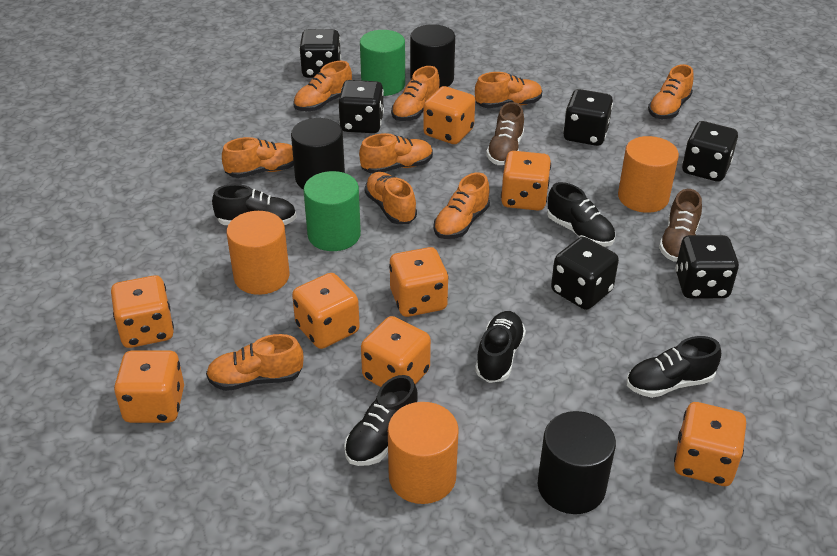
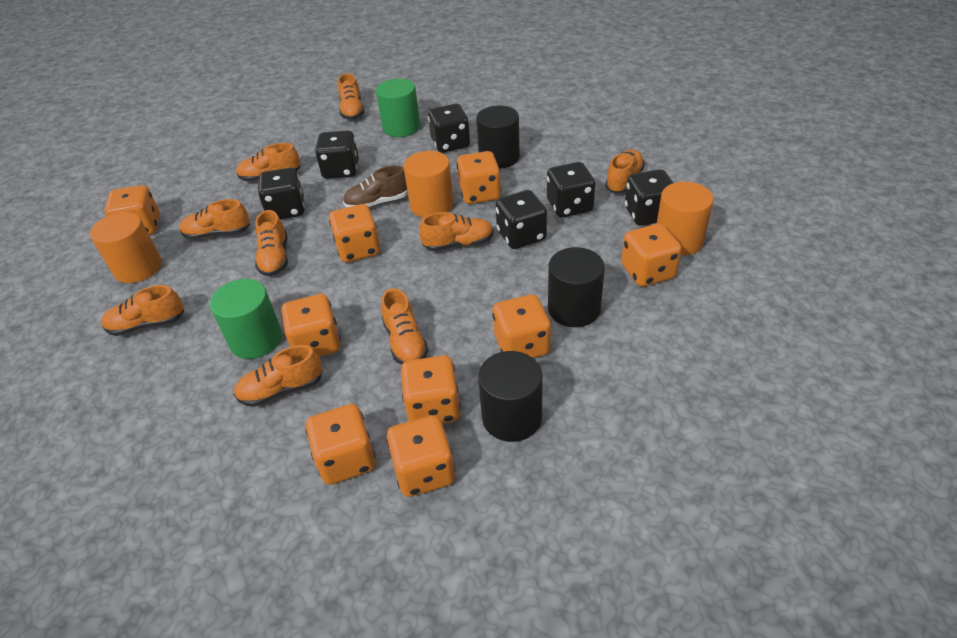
black shoe: [212,184,297,225] [344,375,417,466] [475,311,526,383] [547,182,615,247] [627,336,721,398] = 5 -> none = 0
brown shoe: [486,102,524,165] [659,189,702,261] = 2 -> [343,165,408,208] = 1
orange dice: [111,275,174,348] [114,350,184,423] [292,273,360,349] [361,316,431,387] [389,247,449,317] [423,86,475,144] [501,151,551,211] [674,402,746,486] = 8 -> [104,185,160,235] [281,294,341,357] [306,404,376,485] [329,204,380,262] [387,415,455,497] [401,355,461,423] [456,151,501,204] [493,295,551,358] [621,223,682,287] = 9

